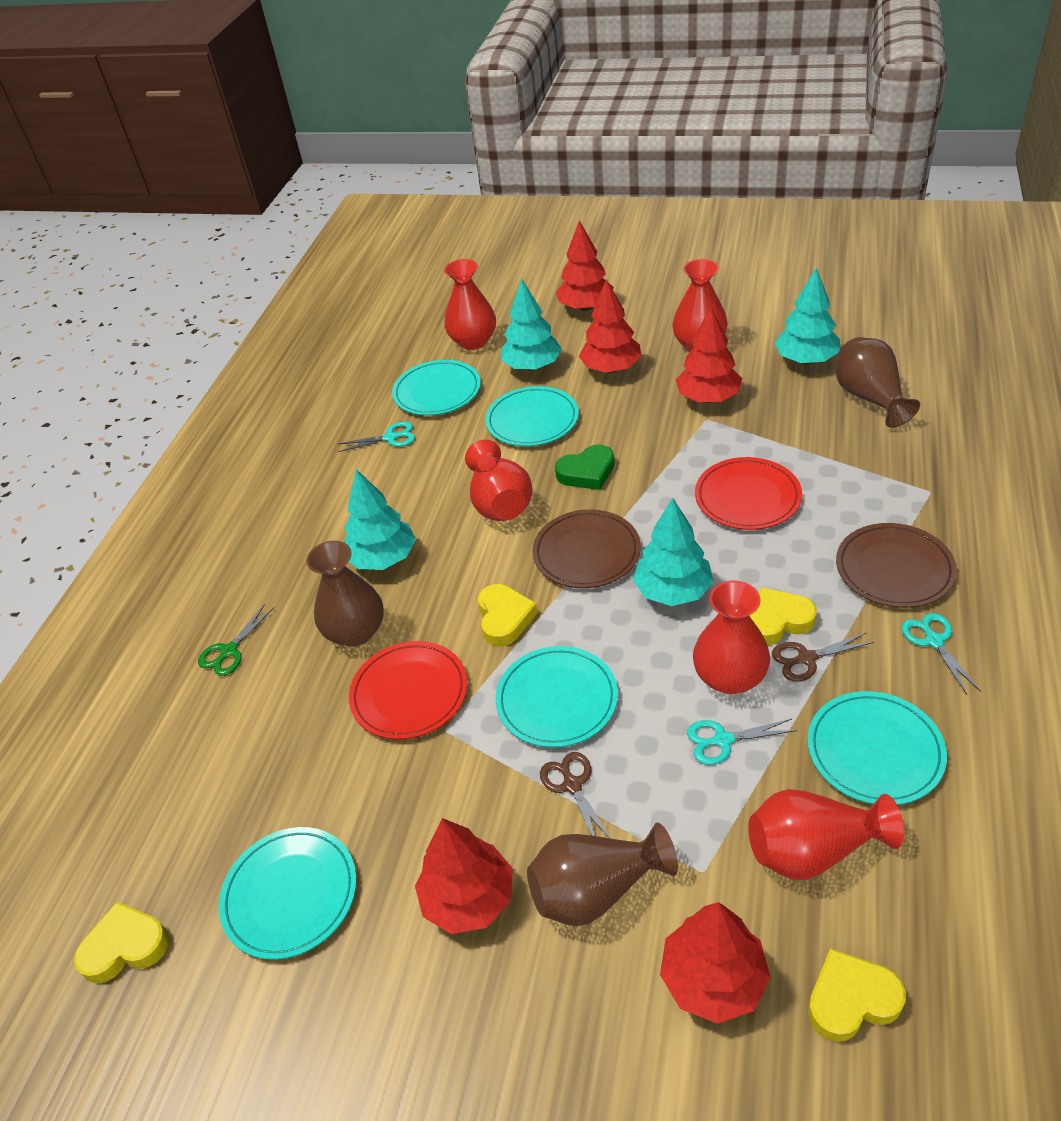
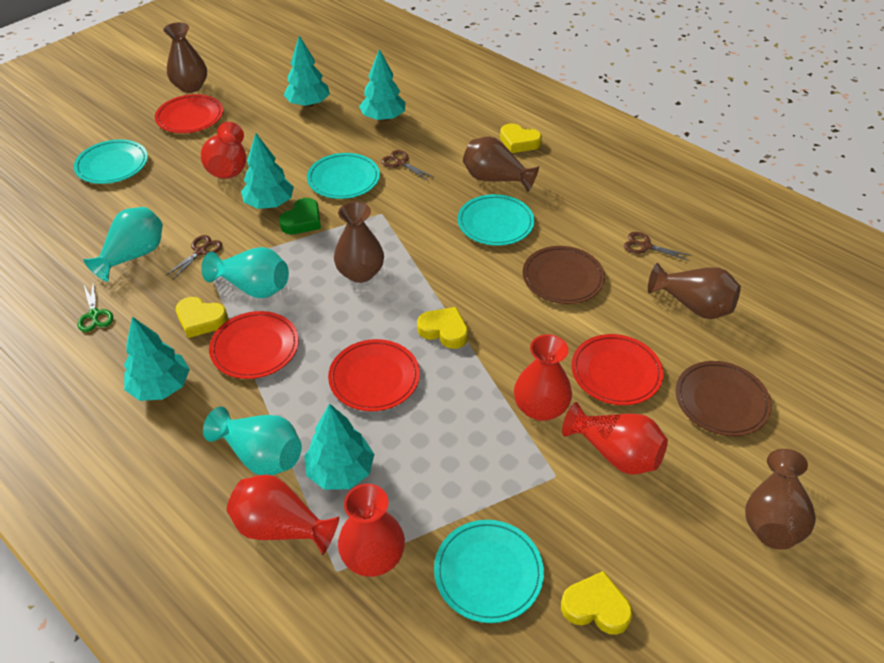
brown scissors: [540,752,611,839] [772,632,874,682] = 2 -> [165,235,222,279] [381,150,433,180] [624,232,692,261] = 3
brown vase: [306,541,384,647] [527,823,678,926] [836,337,920,428] = 3 -> [163,22,207,93] [334,201,384,283] [463,136,539,192] [648,263,741,319] [745,449,816,550] = 5
red plate: [349,641,468,740] [695,457,802,530] = 2 -> [155,94,223,133] [209,311,299,379] [328,339,420,411] [571,334,663,405] = 4
red tree: [415,818,513,934] [556,220,614,311] [579,279,641,373] [660,902,771,1024] [676,307,742,403] = 5 -> none = 0
turquoise plate: [219,827,357,960] [392,360,481,416] [485,386,579,446] [496,646,618,748] [807,691,947,805] = 5 -> [74,139,148,184] [307,153,380,199] [434,520,544,623] [457,194,535,246] = 4
turquoise scissors: [338,422,415,452] [687,719,797,765] [901,613,981,694] = 3 -> none = 0
turquoise tree: [344,469,416,570] [501,278,562,371] [633,498,713,606] [774,267,840,364] = 4 -> [124,317,190,401] [241,133,294,209] [284,36,330,107] [304,403,374,490] [359,49,406,121] = 5
turquoise vase: none = 0 -> [83,207,163,282] [201,247,289,298] [203,406,302,475] = 3

